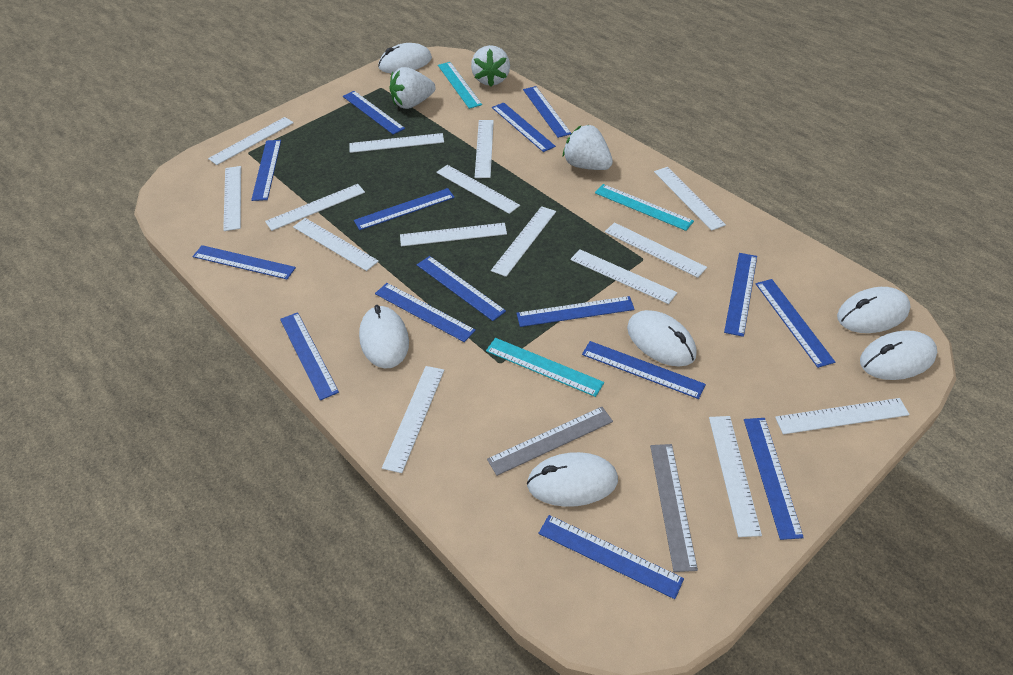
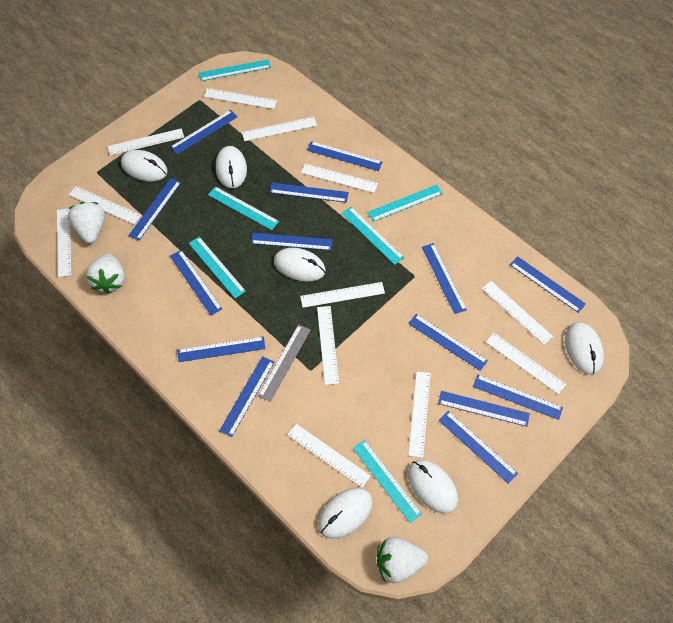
blue ruler: [192,245,296,279] [251,140,281,201] [280,312,339,400] [343,91,405,135] [354,188,455,230] [375,283,476,342] [417,256,506,321] [492,102,556,152] [517,296,635,327] [523,86,572,138] [538,515,684,599] [582,341,706,399] [724,253,757,337] [744,418,804,540] [756,279,835,368] = 15 -> [128,178,181,241] [170,110,238,154] [170,250,222,315] [177,336,265,362] [219,356,275,437] [251,233,333,251] [270,183,349,203] [307,141,382,171] [408,314,488,371] [422,243,467,314] [438,391,530,427] [438,411,518,484] [473,375,563,420] [510,256,586,313] = 14
grey ruler: [487,407,613,476] [650,444,698,572] = 2 -> [258,324,311,402] = 1
turquoise ruler: [438,62,482,109] [486,338,604,397] [595,184,694,231] = 3 -> [189,237,246,298] [199,59,271,81] [208,186,279,230] [341,207,404,265] [353,440,422,523] [368,185,443,222] = 6
white ruler: [208,117,294,165] [223,166,241,231] [265,184,365,231] [293,218,379,271] [349,133,444,153] [382,366,444,473] [400,223,507,247] [436,165,520,214] [475,120,494,178] [491,206,556,277] [570,249,677,304] [605,222,707,278] [654,167,726,231] [709,416,762,537] [775,398,910,434] = 15 -> [57,209,71,277] [69,186,141,224] [108,128,184,156] [204,88,277,109] [242,117,317,141] [288,424,371,488] [300,282,385,308] [301,163,378,193] [317,306,339,385] [408,372,431,458] [482,281,553,345] [486,333,566,394] = 12

